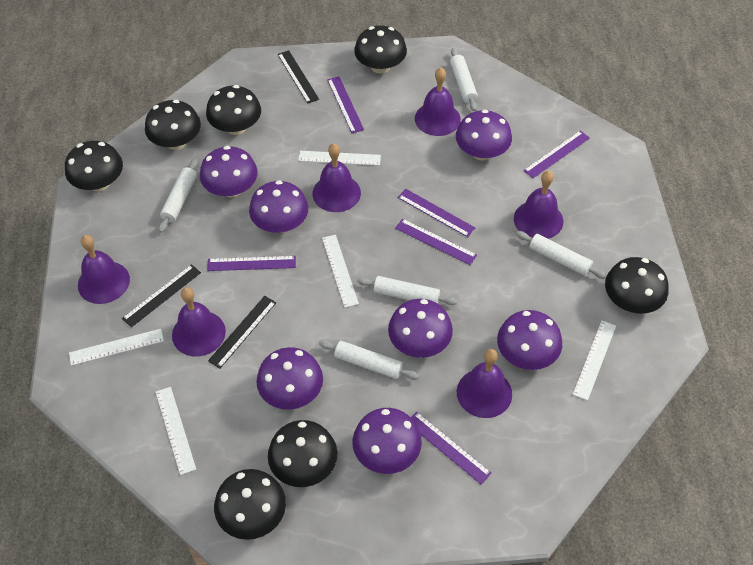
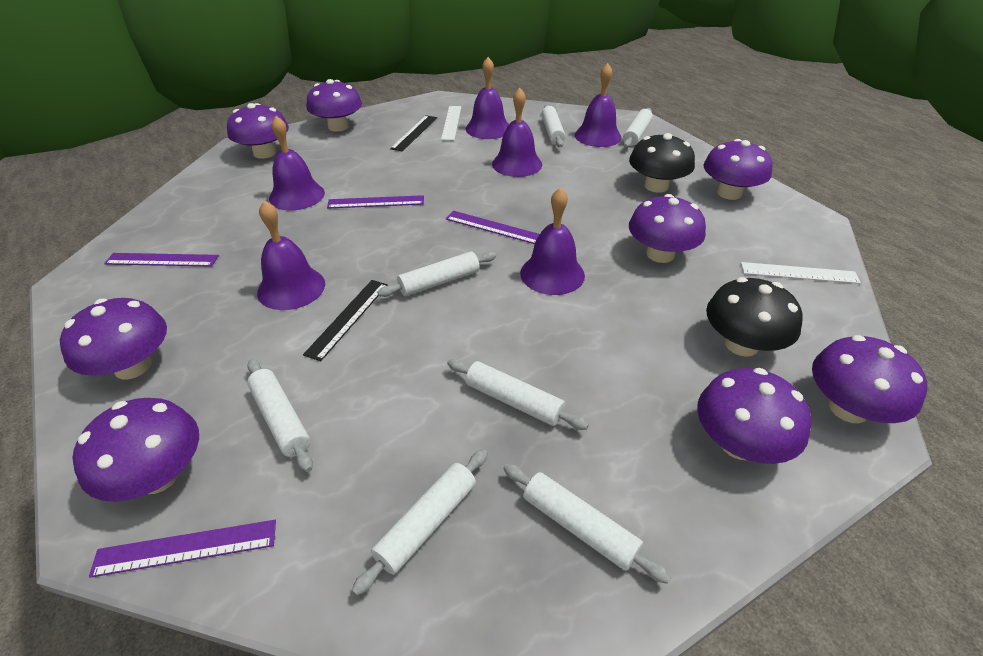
black mushroom: [65,141,123,192] [145,100,201,150] [206,85,261,135] [214,469,286,540] [268,420,337,487] [354,26,407,74] [605,257,668,314] = 7 -> [629,133,695,193] [706,277,802,357] = 2
black ruler: [122,264,201,327] [208,296,276,368] [278,50,319,104] = 3 -> [303,280,388,361] [390,115,437,151] = 2
purple mushroom: [200,146,258,197] [249,180,308,233] [256,347,323,410] [352,408,422,474] [388,299,453,358] [456,110,512,161] [497,310,562,370] = 7 -> [60,298,167,379] [72,398,199,502] [227,103,289,159] [306,79,362,132] [629,194,706,263] [697,368,811,464] [703,139,773,200] [812,335,927,423] = 8
purple ruler: [207,256,296,271] [327,77,364,133] [395,219,477,265] [398,189,475,237] [411,411,492,484] [523,131,590,178] = 6 -> [89,520,276,578] [104,253,219,267] [327,195,424,209] [446,211,540,244] = 4
white rolling pin: [159,159,198,233] [319,340,419,380] [357,276,457,305] [450,48,478,111] [516,231,607,279] = 5 -> [247,359,313,472] [352,449,488,596] [377,252,496,297] [447,359,589,430] [503,464,671,584] [541,105,566,147] [623,108,653,148] = 7
white ruler: [69,329,164,366] [156,387,196,475] [298,151,381,166] [322,235,359,308] [573,321,616,401] = 5 -> [441,106,461,140] [741,262,861,284] = 2

